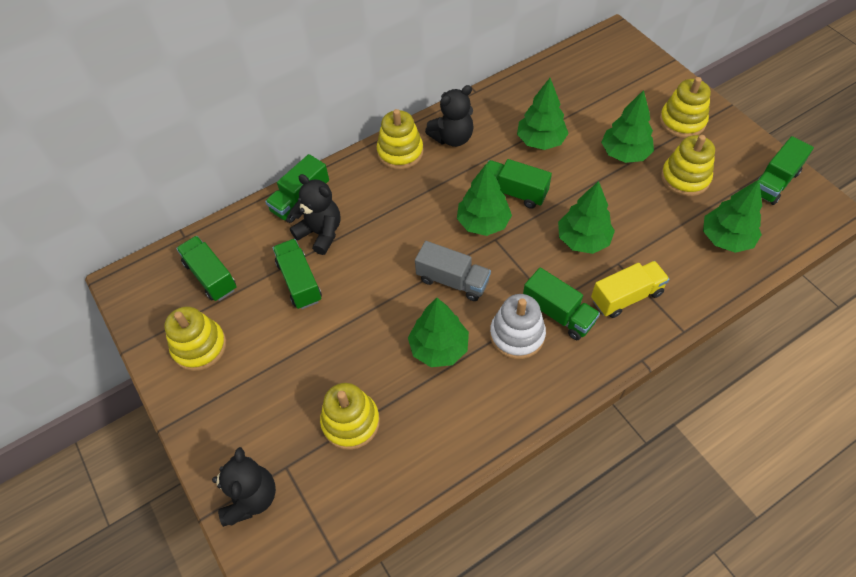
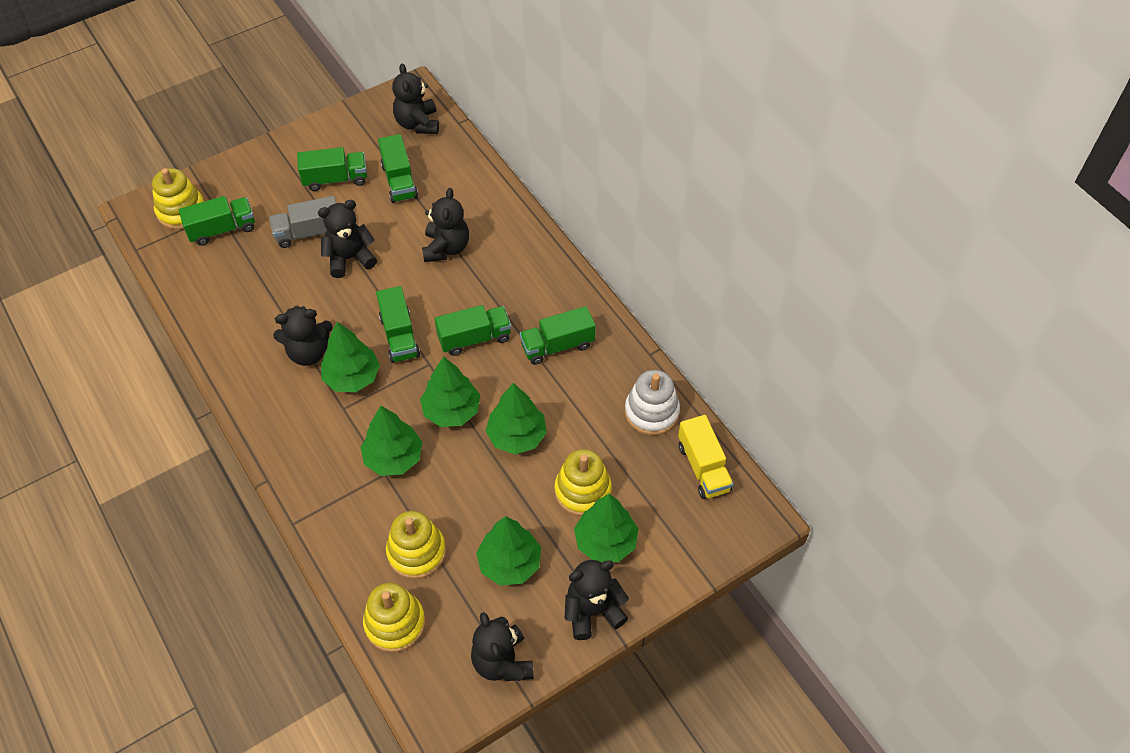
black teddy bear: [212,447,276,527] [290,174,341,255] [425,85,474,147] = 3 -> [273,305,333,366] [318,200,377,278] [392,63,439,134] [422,188,469,262] [471,612,534,681] [565,560,629,640] = 6
yellow stacking toy: [164,306,227,371] [320,383,380,450] [377,109,423,170] [660,77,711,138] [661,135,715,197] = 5 -> [152,168,204,230] [363,583,425,652] [386,511,446,579] [555,449,612,516] = 4

